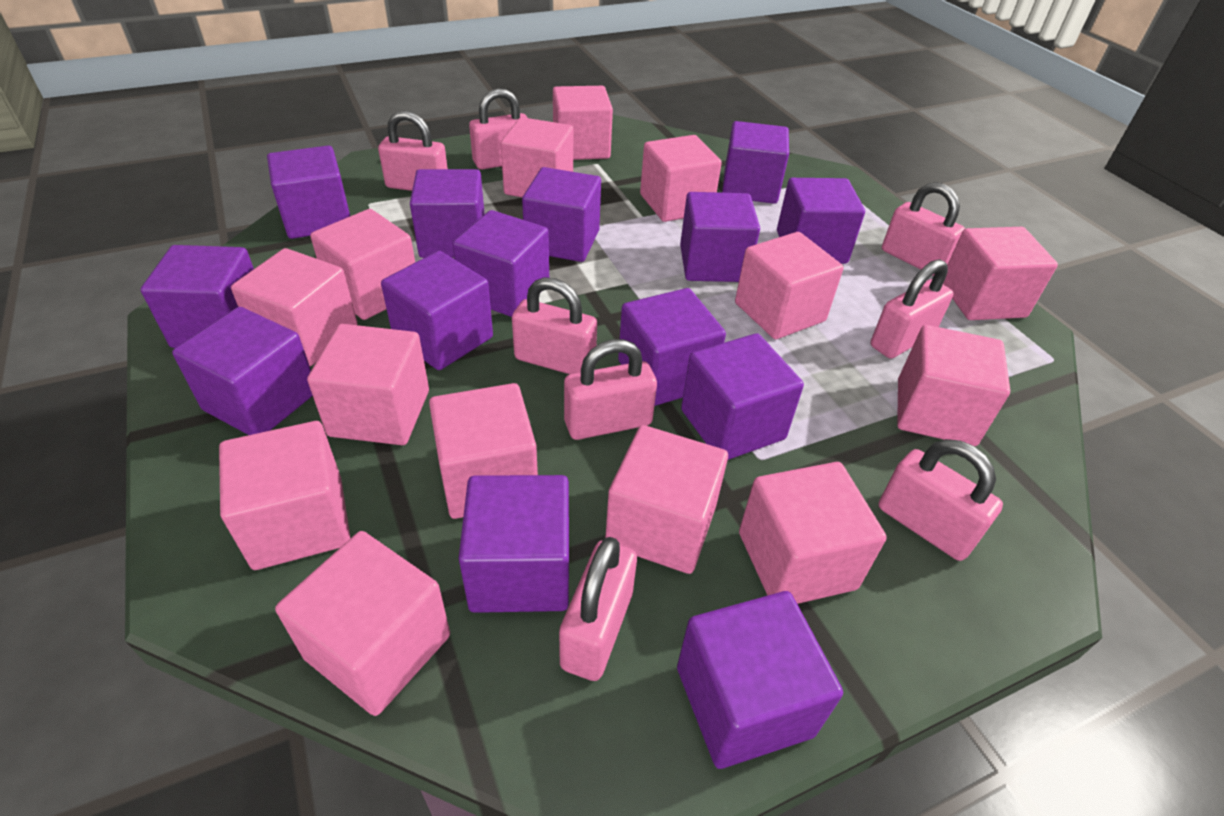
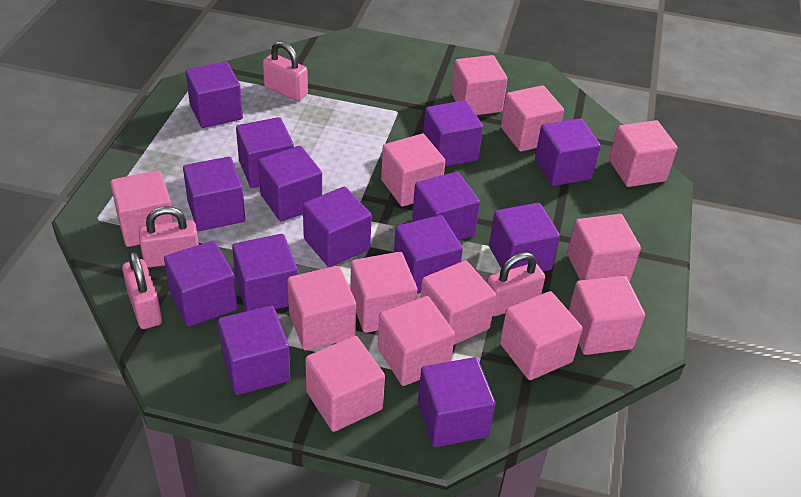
pink cube: [219,421,350,570] [231,248,358,366] [275,531,450,716] [307,324,429,445] [310,209,415,320] [429,383,538,519] [501,117,573,197] [553,86,613,160] [605,425,728,574] [640,135,722,222] [735,232,844,339] [739,462,887,604] [897,325,1010,446] [943,227,1058,320] = 14 -> [110,170,174,247] [287,266,356,350] [305,336,385,432] [350,252,417,333] [378,296,455,386] [381,134,445,207] [420,260,496,345] [451,55,508,115] [500,291,583,380] [501,85,564,152] [567,214,641,282] [568,276,645,355] [609,120,677,187] = 13
pink padlock: [378,110,448,191] [469,88,528,169] [512,277,597,374] [559,537,637,681] [564,339,657,440] [870,259,954,359] [879,439,1003,561] [882,182,965,276] = 8 -> [122,252,162,329] [139,206,199,268] [263,41,308,101] [487,252,545,316] = 4

